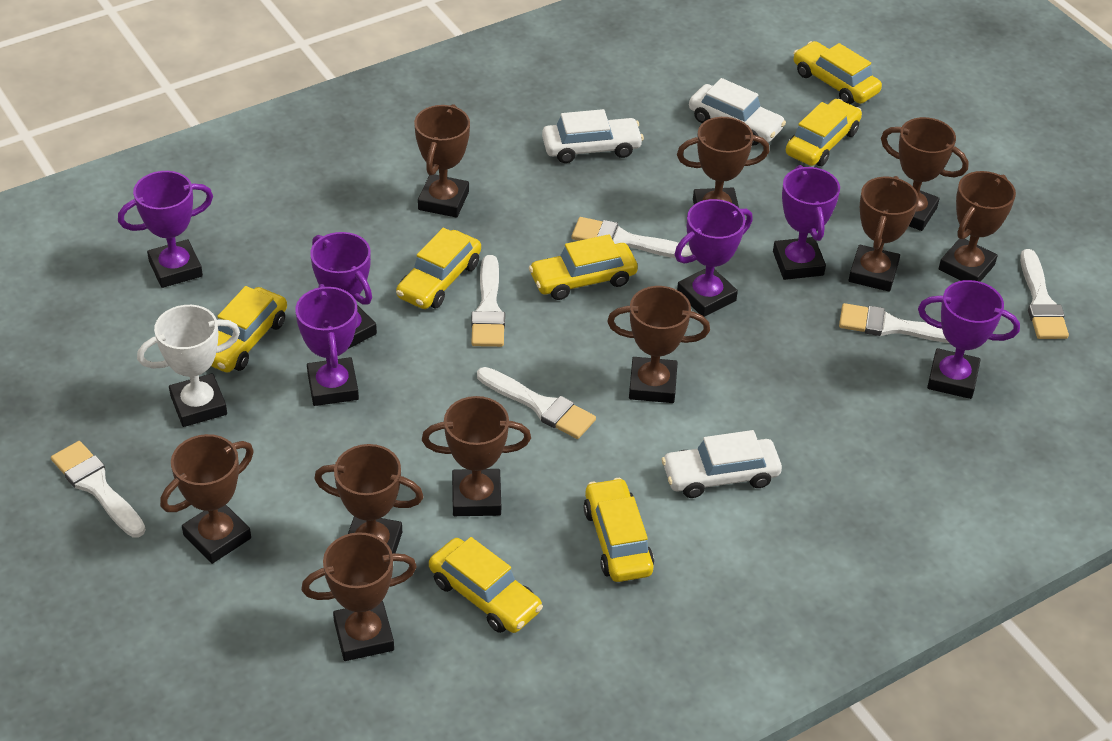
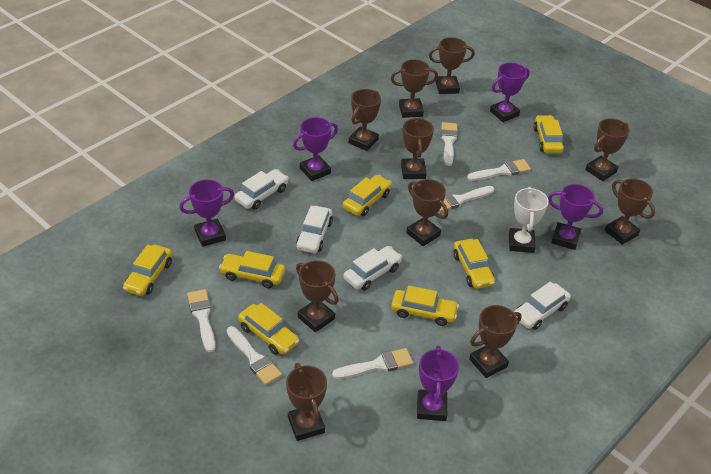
purple trophy: [118,171,213,288] [295,284,359,406] [310,232,377,349] [675,199,753,317] [773,165,840,280] [918,280,1020,399] = 6 -> [179,179,234,247] [293,117,338,181] [417,346,459,421] [490,62,530,122] [548,184,603,250] = 5
white car: [542,109,644,163] [662,430,782,498] [689,78,786,146] = 3 -> [234,169,289,210] [296,205,333,253] [343,246,402,290] [514,281,571,330] = 4

